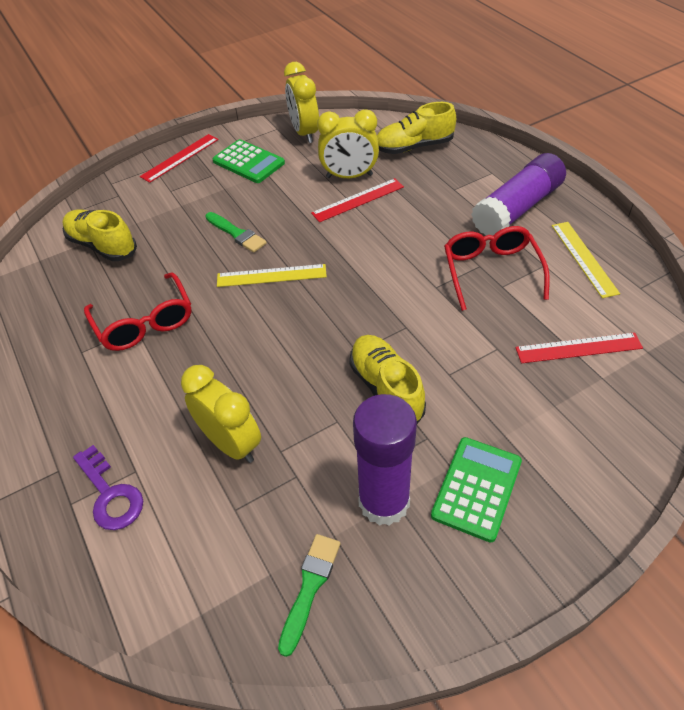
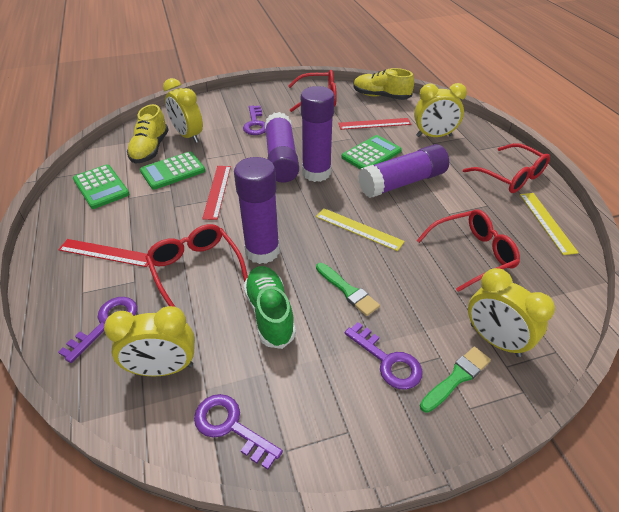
green calculator: [212,139,285,183] [431,437,522,543] = 2 -> [73,164,129,209] [140,151,205,190] [342,135,402,170] = 3
green shoe: none = 0 -> [243,266,296,349] = 1
purple glue stick: [353,394,417,526] [471,153,566,236] = 2 -> [234,157,280,264] [265,112,299,183] [301,86,335,182] [358,144,449,198] = 4
purple key: [73,445,143,530] = 1 -> [58,297,137,363] [194,394,283,470] [243,106,266,135] [344,322,423,390] = 4
red glasses: [84,273,191,351] [444,226,550,311] = 2 -> [146,224,248,307] [288,70,337,112] [417,209,520,292] [463,143,550,193] = 4
yellow clock: [181,365,261,463] [284,62,319,143] [317,109,379,178] = 3 -> [104,306,195,376] [163,78,203,143] [414,83,467,137] [468,268,555,357] = 4
yellow shoe: [63,210,137,261] [349,335,426,424] [377,102,456,154] = 3 -> [127,104,168,164] [353,68,414,100] = 2

